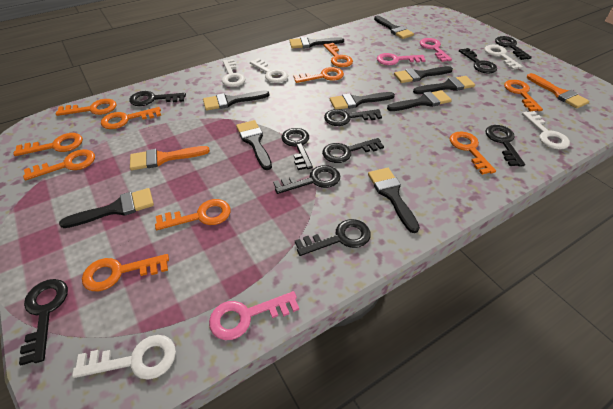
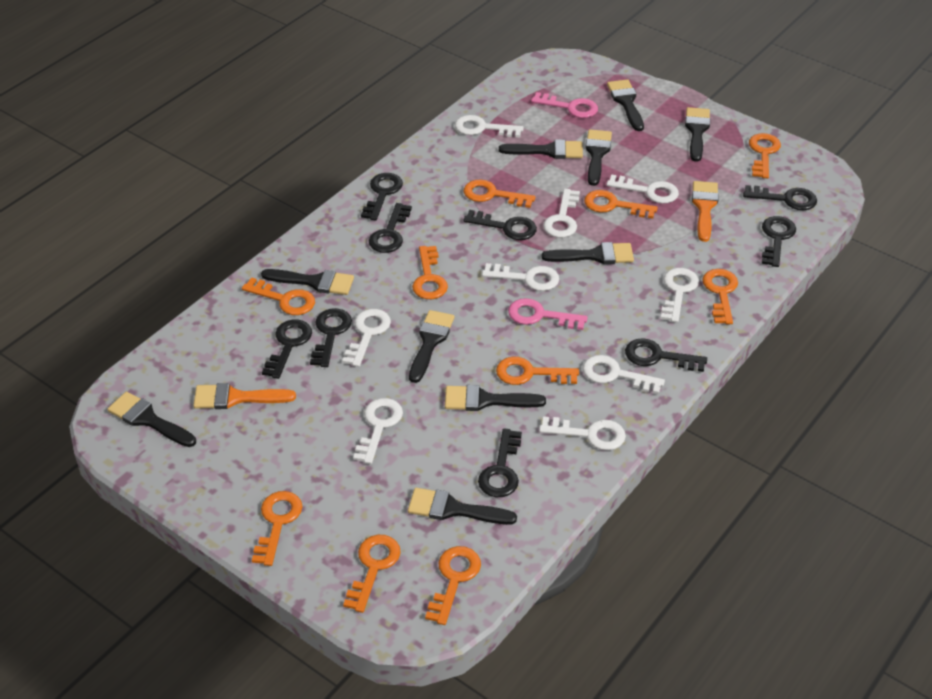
black key: [19,279,68,365] [129,91,186,106] [273,165,340,194] [282,128,313,170] [295,219,371,256] [322,138,384,163] [324,109,382,126] [459,48,497,74] [485,125,525,167] [495,36,532,60] = 10 -> [262,320,312,379] [310,308,352,367] [361,173,403,220] [369,203,412,253] [463,210,537,240] [478,428,522,497] [625,338,707,372] [743,185,817,210] [762,216,796,267] = 9
pink key: [209,291,299,340] [377,53,426,65] [420,38,452,62] = 3 -> [508,298,588,330] [531,92,598,118] = 2
white key: [72,335,176,380] [222,59,245,87] [250,58,288,83] [484,45,523,70] [522,111,570,150] = 5 -> [342,309,391,367] [353,398,403,464] [455,115,524,137] [482,263,559,291] [539,416,626,450] [543,189,580,238] [583,355,665,394] [606,174,679,204] [661,268,699,323] = 9

